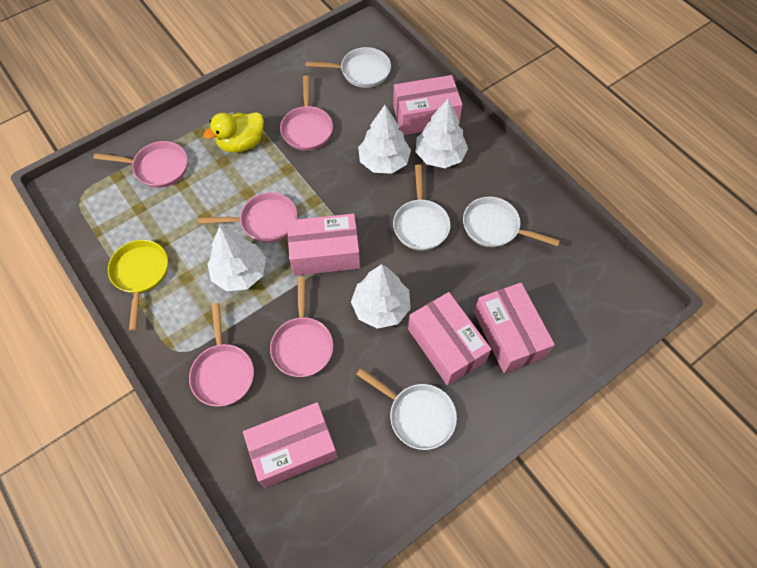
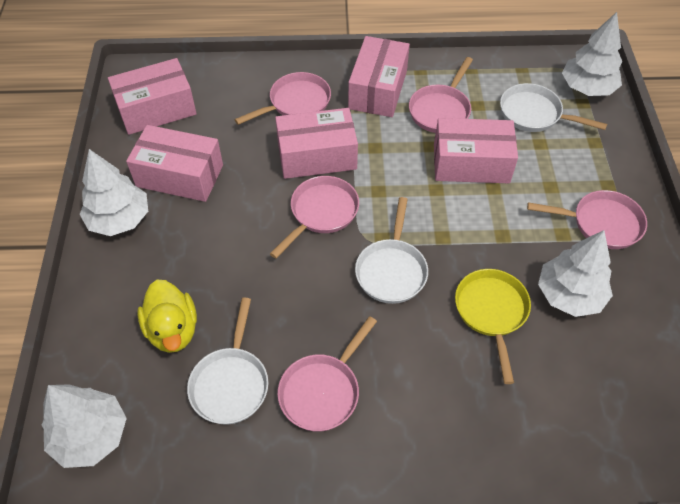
white pan: [306,47,391,88] [356,368,457,450] [393,164,451,251] [463,197,560,247] = 4 -> [187,297,268,425] [355,197,428,304] [500,83,607,132] = 3

